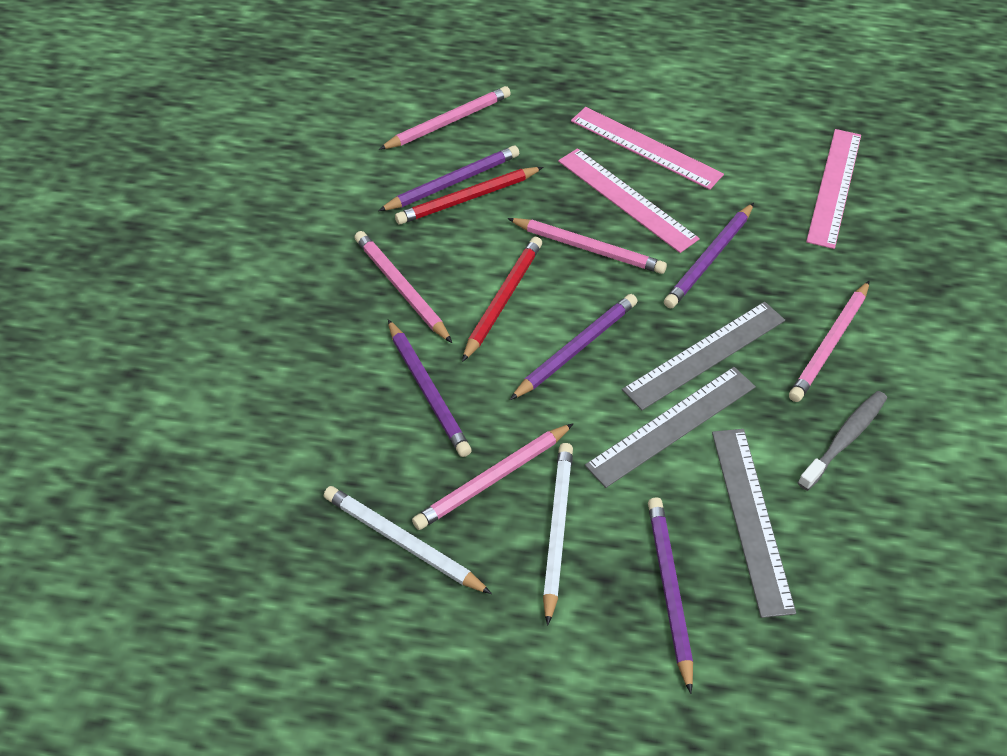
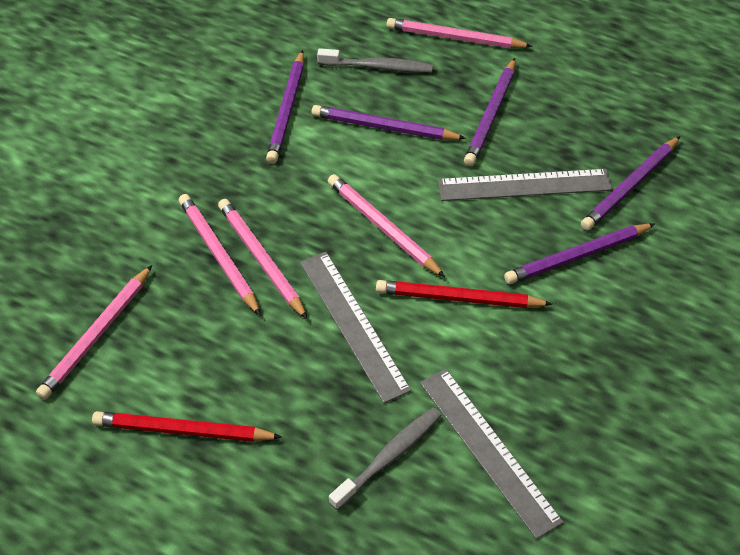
grey toothbrush: [798,391,887,491] = 1 -> [317,48,433,73] [329,407,442,510] = 2
pink ruler: [558,148,700,253] [571,107,724,190] [806,129,861,249] = 3 -> none = 0
white pencil: [324,486,492,594] [543,443,573,626] = 2 -> none = 0

